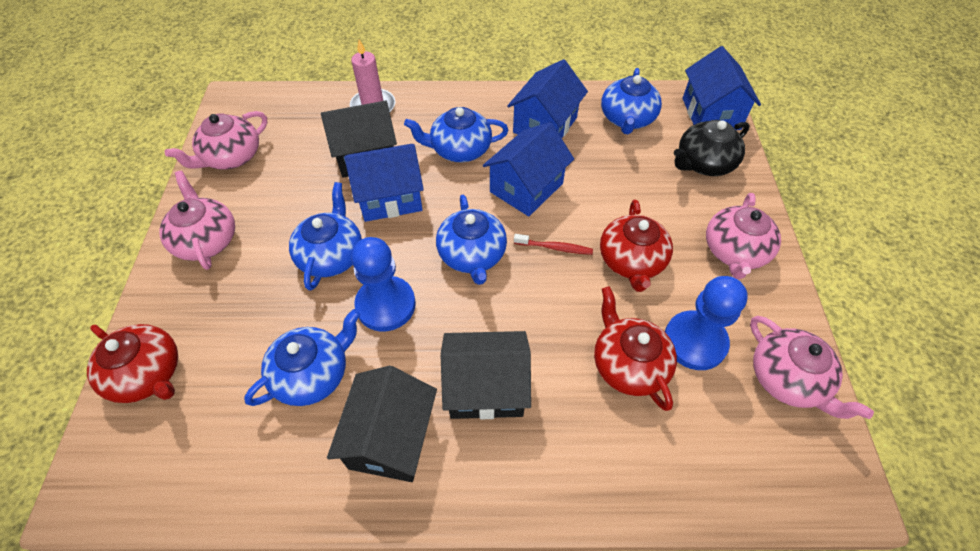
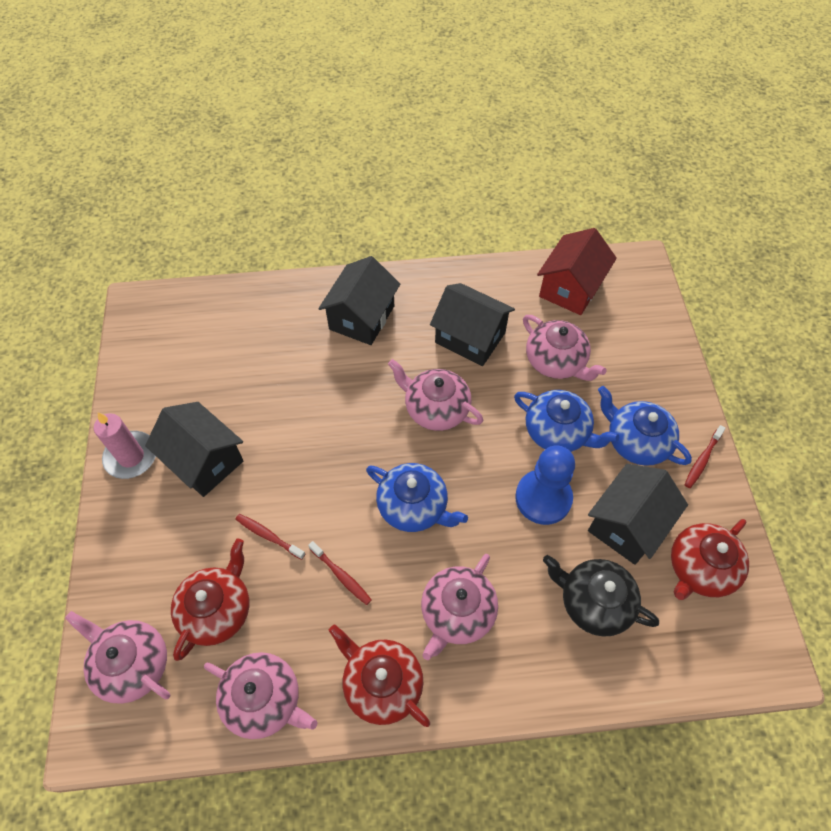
black house: [321,100,397,178] [327,366,437,482] [441,331,531,419] = 3 -> [145,402,243,497] [318,256,400,345] [430,283,515,366] [588,464,688,565] = 4
blue house: [344,144,424,222] [483,122,574,216] [507,59,588,138] [683,46,761,130] = 4 -> none = 0
blue pawn: [351,237,416,331] [665,276,748,370] = 2 -> [515,445,575,525] = 1
blue teapot: [244,309,360,406] [289,182,362,291] [404,107,509,162] [436,195,507,285] [601,68,662,134] = 5 -> [366,463,468,532] [514,390,619,452] [598,386,692,466] = 3
pink teapot: [159,171,235,270] [165,111,267,170] [706,193,781,279] [750,316,874,419] = 4 -> [65,611,170,704] [204,652,317,739] [388,359,483,431] [421,554,498,660] [523,315,607,381] = 5
red house: none = 0 -> [537,228,617,315] = 1
red toothbrush: [514,234,593,255] = 1 -> [235,514,305,560] [308,541,372,605] [684,425,726,488] = 3

